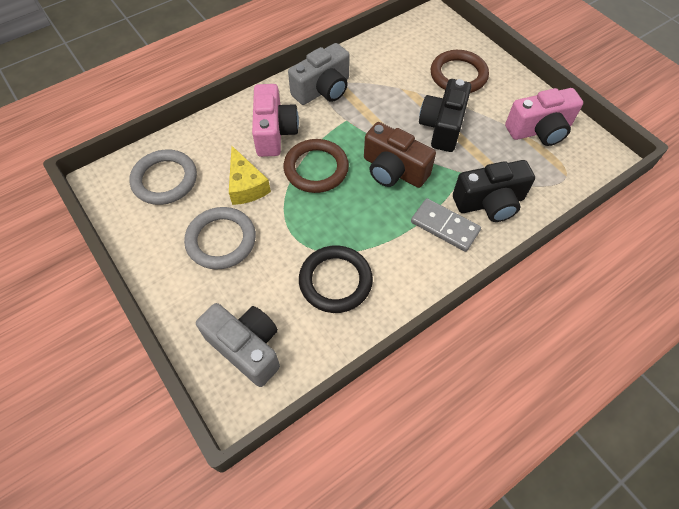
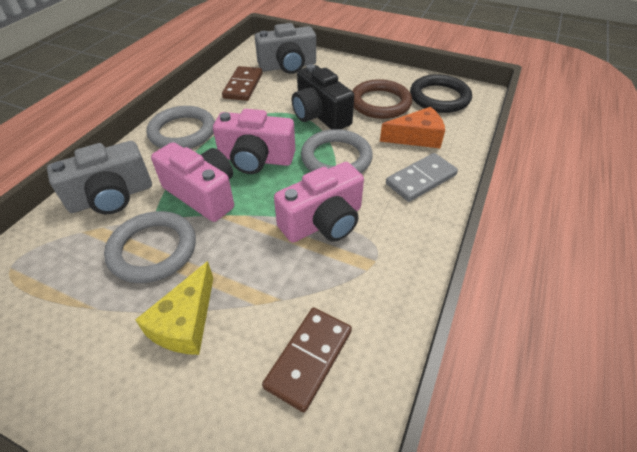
black camera: [419,79,471,152] [453,160,535,222] = 2 -> [292,64,354,129] = 1
brown camera: [364,122,436,188] = 1 -> none = 0
brown domino: none = 0 -> [222,66,262,101] [262,307,352,412] = 2
brown ring: [283,139,349,193] [431,50,489,93] = 2 -> [352,79,412,119] = 1
grey ring: [129,149,197,205] [184,207,256,270] = 2 -> [104,211,196,283] [146,106,215,149] [301,129,373,173] = 3
orange cheese: none = 0 -> [380,107,445,148] = 1
pink camera: [252,84,299,157] [505,88,583,146] = 2 -> [151,142,234,222] [213,109,295,174] [274,162,364,242] = 3

